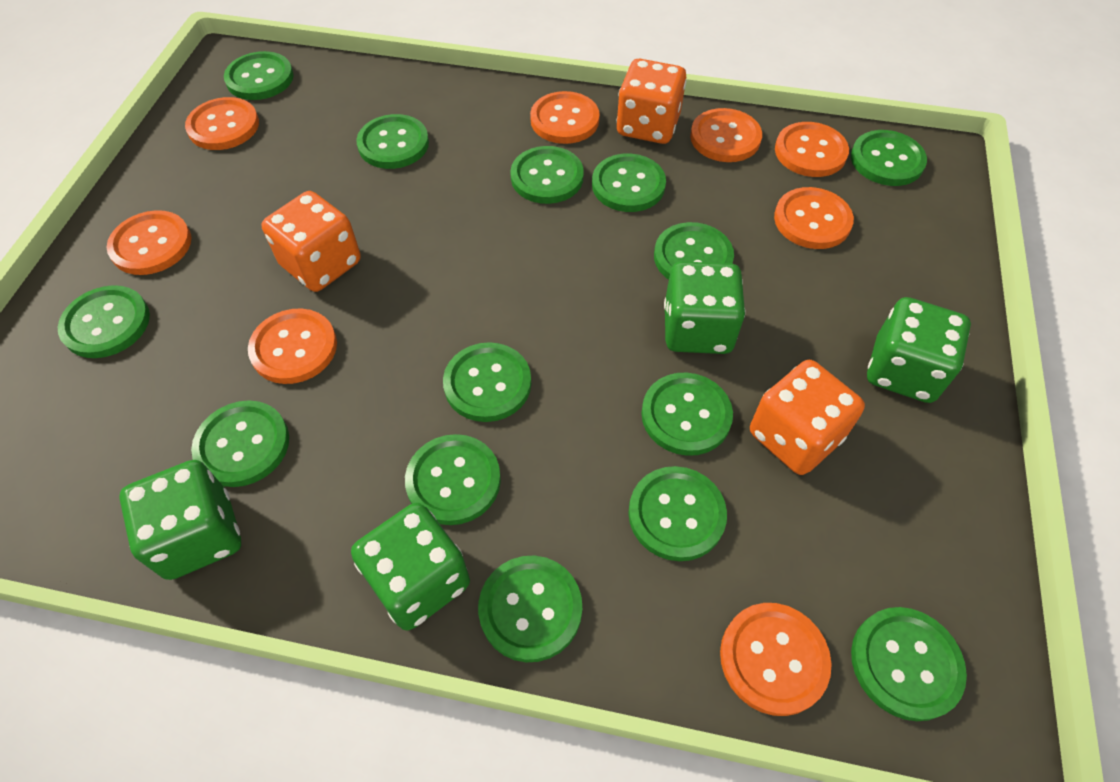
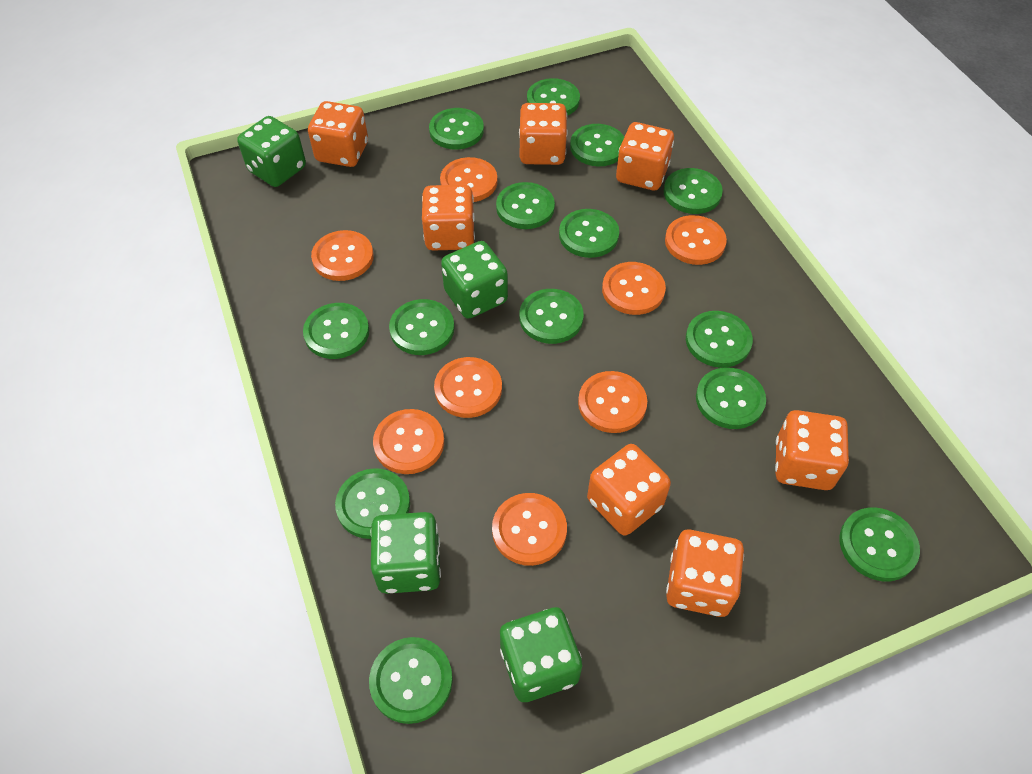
orange dice: [262,191,361,292] [617,59,686,144] [750,360,865,475] = 3 -> [308,101,368,167] [422,185,475,250] [519,103,568,165] [587,444,671,536] [616,122,674,190] [666,529,744,617] [775,410,849,490] = 7

